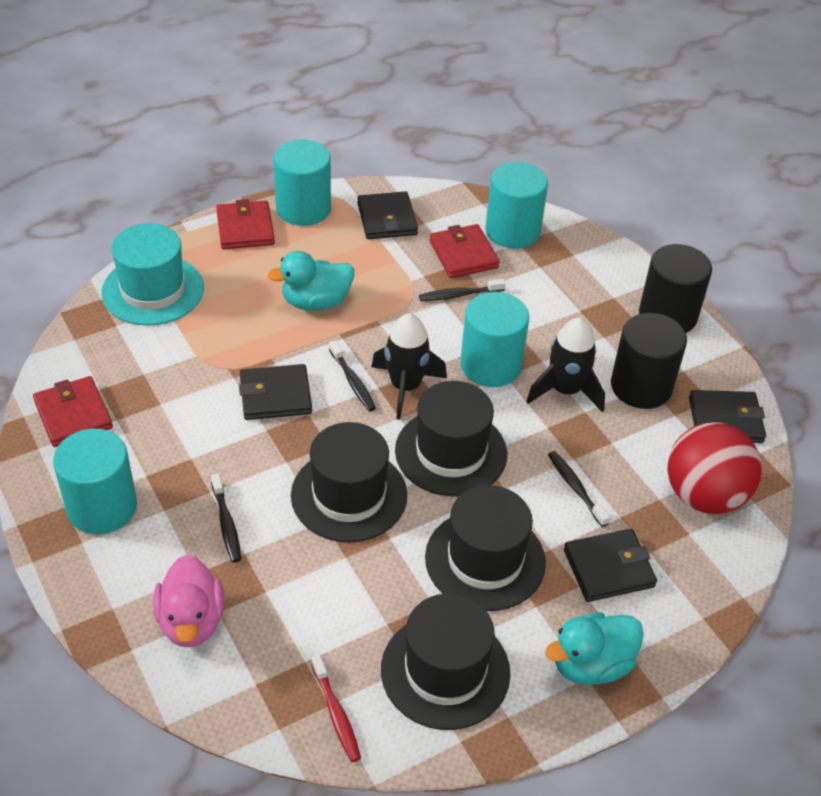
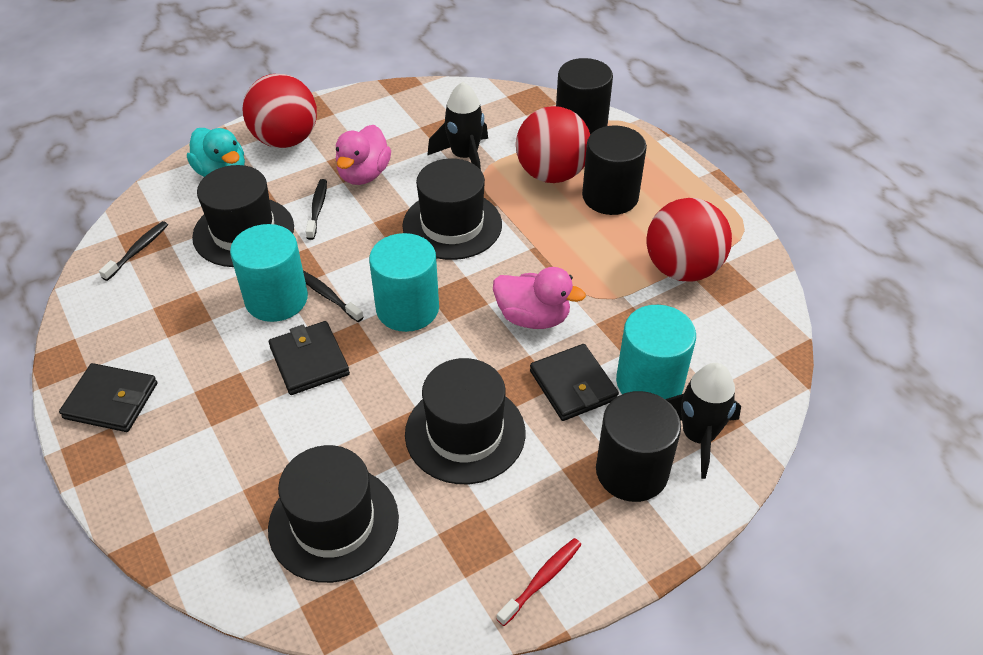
black cylinder: [611,313,687,409] [639,244,712,333] = 2 -> [556,58,613,135] [582,126,647,215] [596,391,681,502] = 3
black toothbrush: [211,473,241,563] [329,340,376,412] [419,279,506,301] [548,451,610,527] = 4 -> [99,221,168,281] [303,271,364,322] [306,179,327,240] = 3
black wallet: [239,364,312,420] [357,191,418,239] [564,529,657,602] [689,390,766,443] = 4 -> [59,363,157,432] [269,321,350,395] [530,344,619,421] = 3
pink duck: [153,555,224,647] = 1 -> [336,125,391,185] [493,267,586,329] = 2
red ball: [667,422,762,514] = 1 -> [242,74,317,148] [516,106,590,183] [646,198,732,282] = 3
red wallet: [33,376,113,447] [216,199,275,249] [430,224,500,278] = 3 -> none = 0
turquoise cylinder: [53,429,137,534] [274,140,331,226] [460,292,529,387] [485,162,548,249] = 4 -> [230,224,308,322] [369,233,439,332] [616,305,696,399] = 3
turquoise duck: [268,251,354,311] [545,612,644,685] = 2 -> [187,128,245,177] = 1
turquoise hat: [101,223,204,326] = 1 -> none = 0

